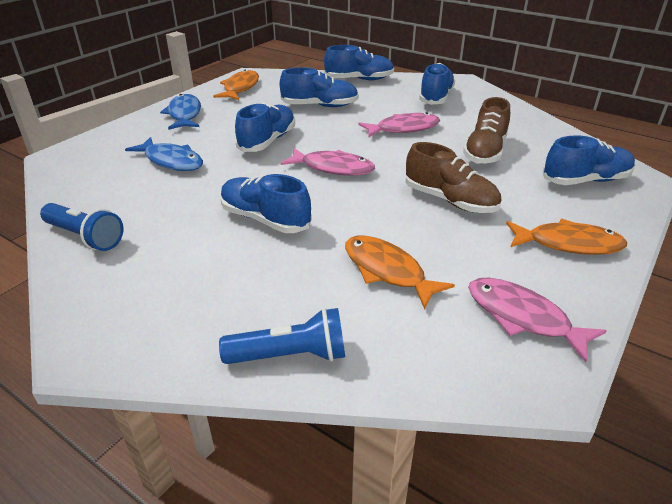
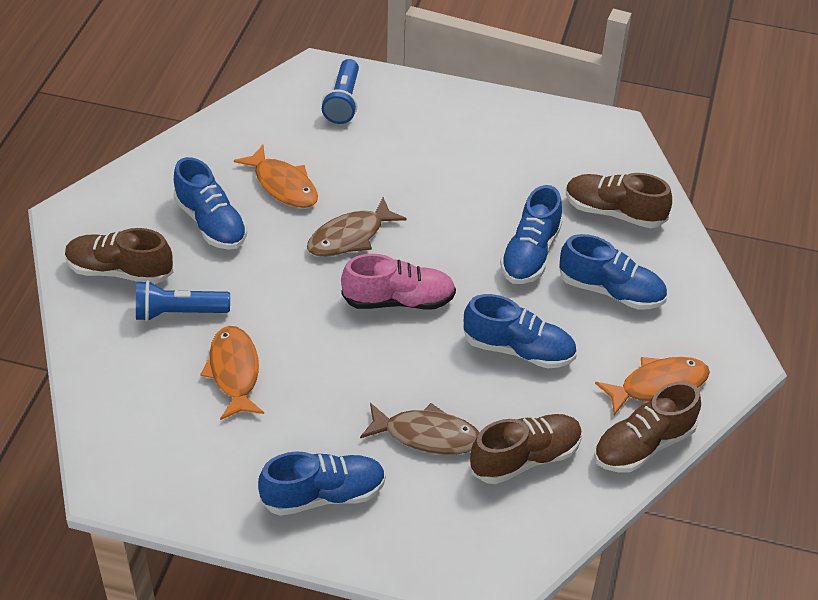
blue fish: [125,137,203,171] [160,94,201,130] = 2 -> none = 0
blue shoe: [220,174,312,233] [235,103,295,152] [280,67,359,107] [324,45,394,80] [419,63,455,105] [543,135,635,185] = 6 -> [173,157,247,250] [258,451,386,516] [463,294,577,368] [500,185,563,284] [559,234,667,310] = 5
brown fish: none = 0 -> [307,197,407,257] [360,403,480,455] = 2
brown shoe: [405,142,501,213] [463,97,510,164] = 2 -> [65,228,174,284] [470,414,582,484] [566,173,672,228] [594,382,701,472] = 4
pink fish: [281,148,375,176] [358,112,440,138] [468,278,607,362] = 3 -> none = 0
pink shoe: none = 0 -> [341,254,456,310] = 1

